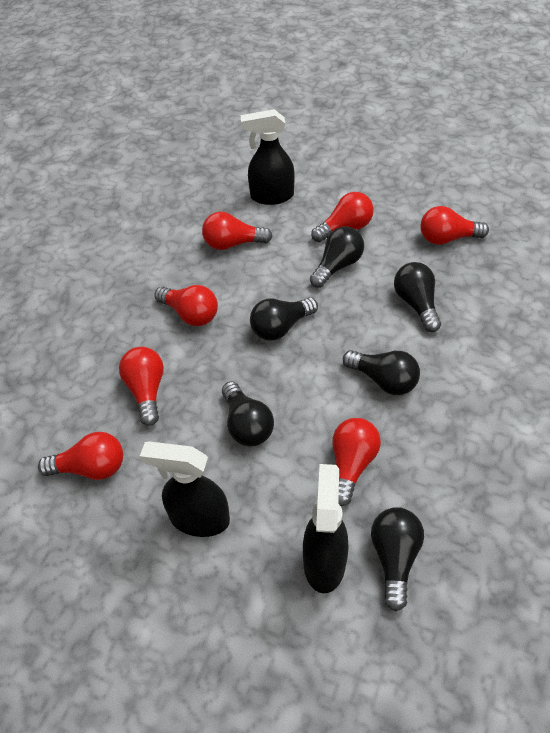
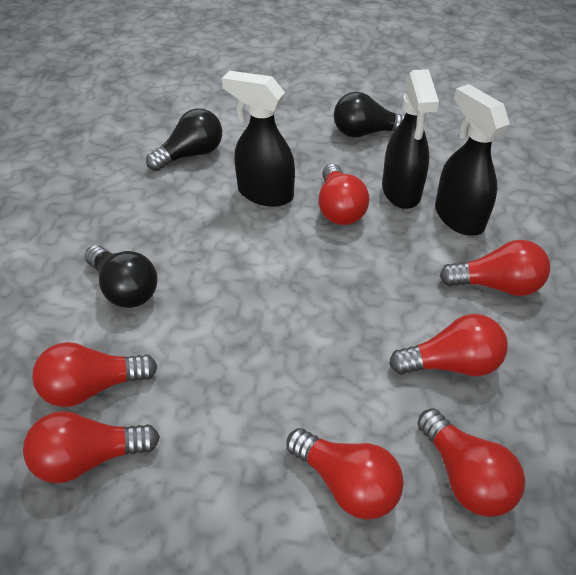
black light bulb: [222,381,274,446] [250,297,318,341] [310,226,364,288] [343,350,420,395] [371,507,424,611] [394,262,441,332] = 6 -> [85,245,157,308] [146,108,222,171] [334,92,405,137] = 3

